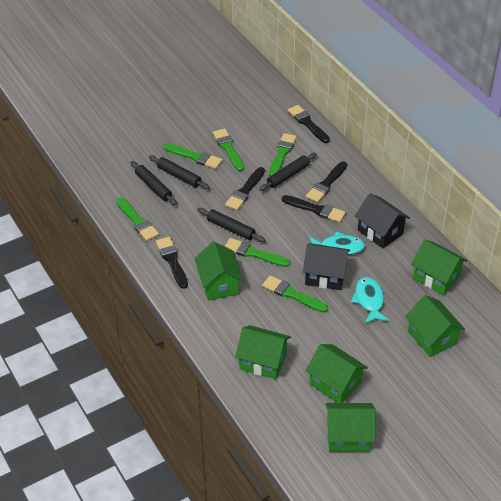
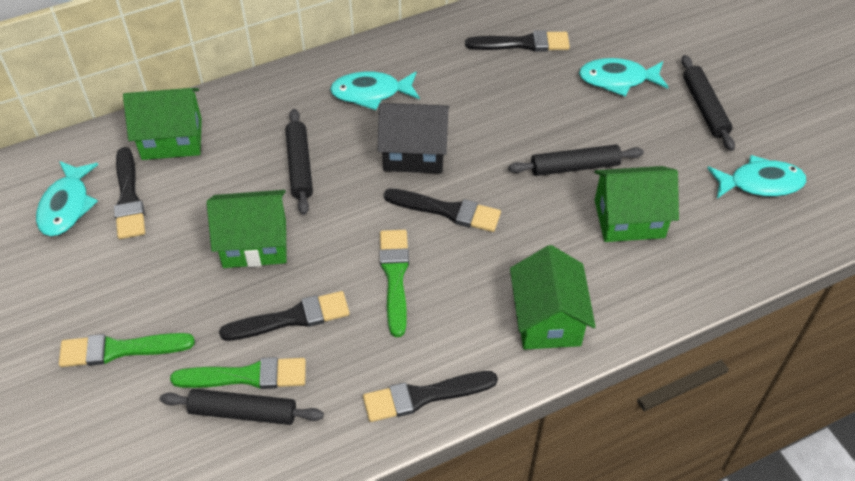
black house: [303,243,350,290] [355,193,410,248] = 2 -> [377,103,449,174] = 1
green brush: [117,198,159,241] [164,143,222,169] [213,128,244,171] [225,238,290,267] [262,275,328,313] [269,133,297,176] = 6 -> [59,333,195,367] [170,357,306,389] [380,230,409,337] = 3
green house: [194,241,243,300] [235,325,291,380] [305,344,368,403] [326,403,376,452] [405,295,465,357] [411,240,468,295] = 6 -> [123,88,202,160] [207,190,287,268] [510,245,596,350] [594,166,679,242] = 4
turquoise fish: [309,231,365,255] [351,277,389,324] = 2 -> [36,161,98,236] [330,71,420,110] [579,58,668,97] [707,155,807,198] = 4

